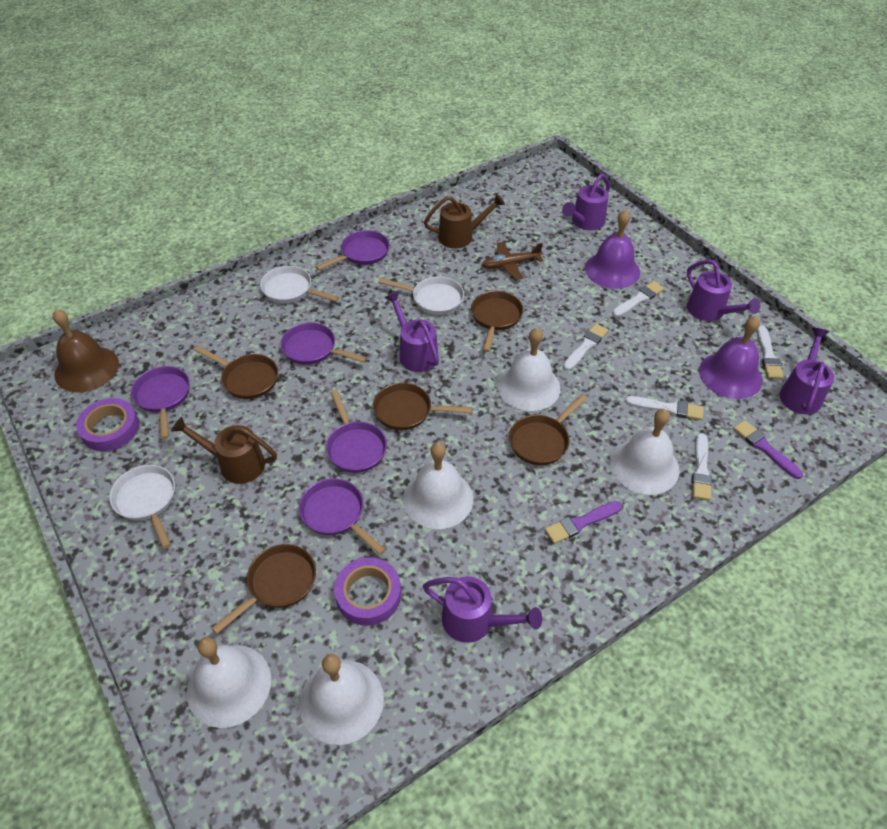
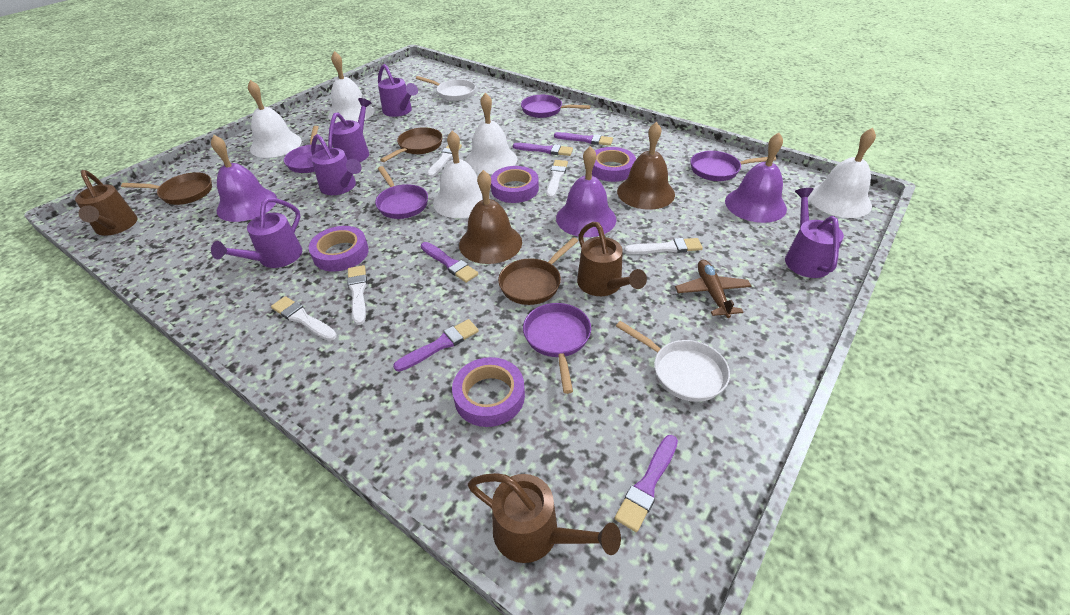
brown bell: [53,309,119,392] = 1 -> [459,170,522,264] [617,122,675,210] = 2
brown pan: [194,346,278,399] [211,544,316,634] [373,383,472,430] [471,291,523,352] [509,394,587,465] = 5 -> [121,173,212,205] [380,127,443,162] [498,237,578,305] = 3
brown watering can: [171,417,277,484] [424,194,505,249] = 2 -> [75,170,138,236] [468,473,621,563] [577,222,647,296] = 3
purple bell: [585,210,640,289] [699,316,762,399] = 2 -> [211,135,277,222] [556,146,617,237] [725,133,787,223] = 3
purple brush: [545,501,622,544] [733,420,803,479] = 2 -> [393,319,479,372] [421,242,478,283] [513,143,573,156] [554,132,613,146] [615,435,678,532] = 5
purple tape: [76,398,139,451] [334,558,401,626] = 2 -> [309,226,369,272] [452,357,525,427] [491,166,539,203] [592,147,636,182] = 4
white pan: [109,465,175,549] [260,266,339,303] [378,276,464,315] = 3 -> [416,76,476,101] [616,321,730,402] = 2

